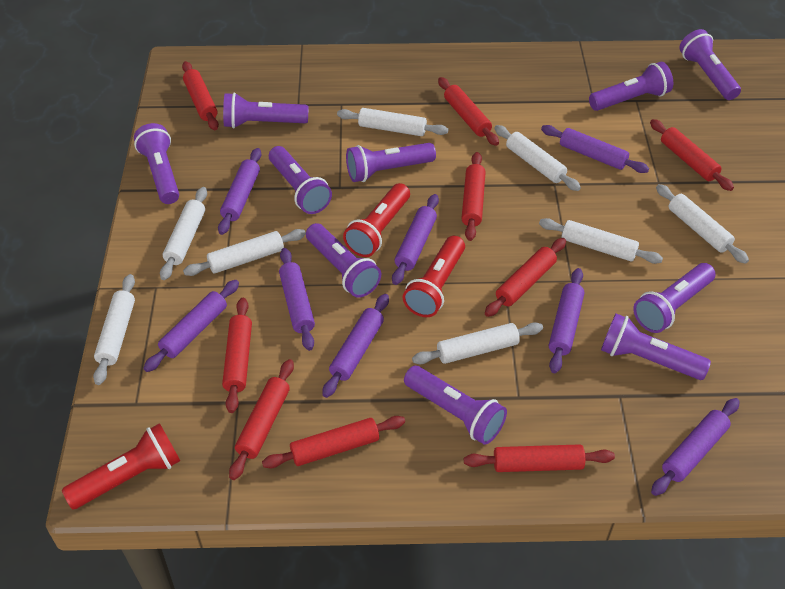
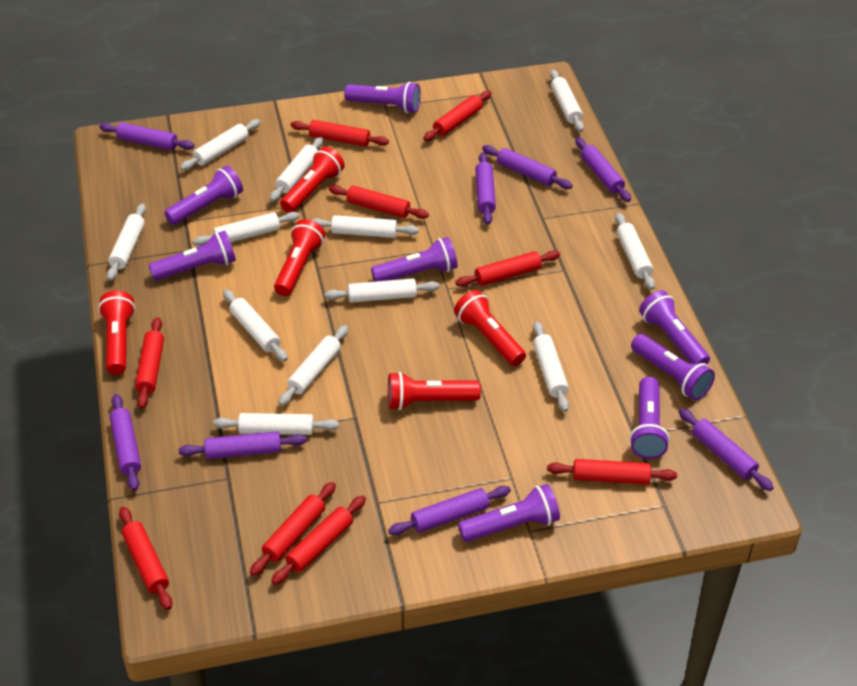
purple flashlight: [134,123,179,204] [223,92,309,128] [269,146,332,214] [306,223,381,298] [346,143,436,182] [404,366,507,445] [589,62,673,111] [601,314,711,380] [633,263,716,333] [679,29,741,100] = 10 -> [149,231,236,281] [164,165,243,225] [344,82,421,113] [371,237,458,282] [458,484,560,542] [629,377,670,459] [631,334,715,400] [639,290,710,364] = 8
red flashlight: [62,423,180,509] [343,183,410,257] [403,236,465,317] = 3 -> [98,291,135,375] [274,219,325,296] [280,147,345,213] [388,372,481,410] [454,290,526,366] = 5
white rolling pin: [93,274,135,385] [160,187,207,280] [183,229,306,276] [337,108,449,136] [412,322,543,364] [494,125,581,191] [539,218,663,264] [656,184,749,264] = 8 -> [107,204,146,281] [180,119,261,171] [193,212,300,246] [213,413,339,435] [223,289,288,362] [270,137,323,202] [279,325,348,406] [312,215,419,238] [325,278,440,303] [533,321,569,412] [550,70,584,132] [615,213,655,290] = 12

